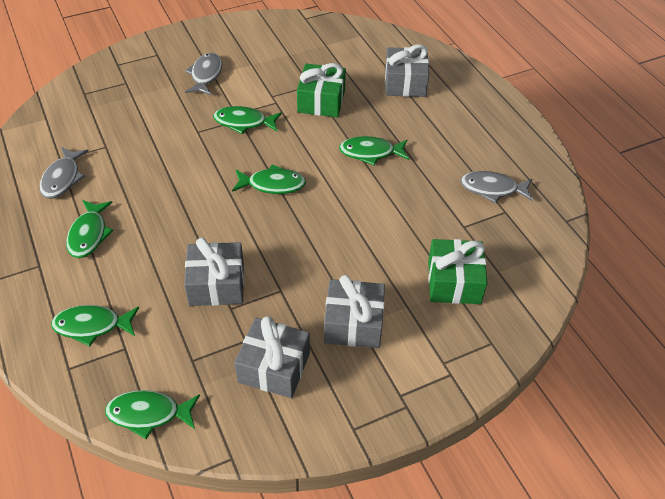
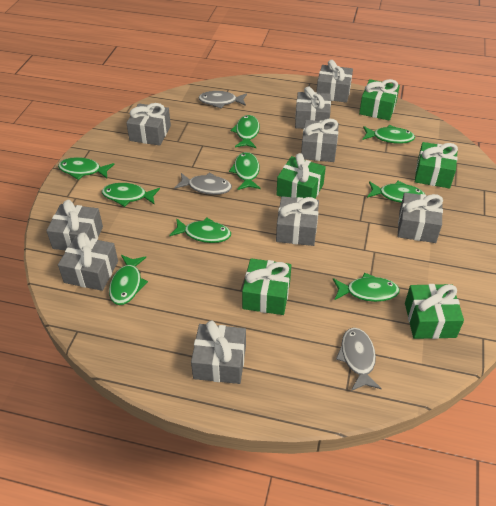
green fish: [51,305,139,347] [66,200,114,258] [105,390,200,439] [213,106,282,134] [232,164,306,194] [339,136,409,166] = 6 -> [58,157,115,180] [102,183,160,207] [109,255,148,305] [169,218,231,243] [229,152,261,190] [230,115,260,148] [333,273,400,302] [362,125,415,144] [367,181,425,203] = 9
green gift: [297,63,346,117] [428,239,487,304] = 2 -> [242,258,291,315] [277,153,326,198] [359,79,400,121] [405,284,464,339] [415,142,458,188] = 5
grey gift: [184,238,244,306] [234,316,310,398] [324,275,385,348] [385,44,429,97] = 4 -> [46,200,103,250] [58,233,118,291] [126,103,171,146] [191,320,246,384] [276,196,319,246] [295,86,331,129] [301,119,339,162] [316,60,353,103] [398,192,443,243] = 9

